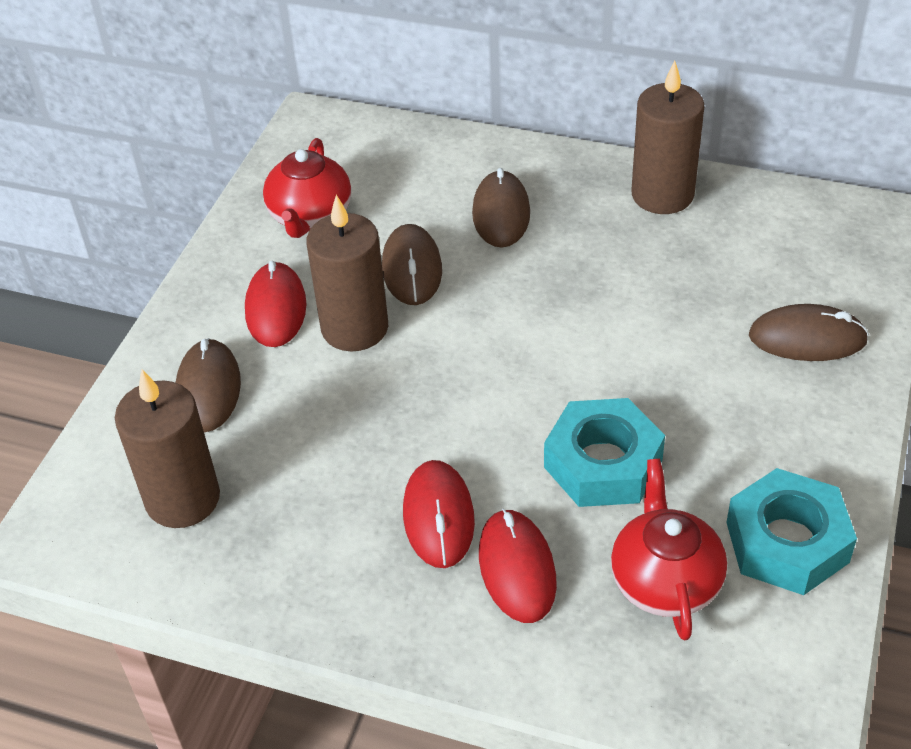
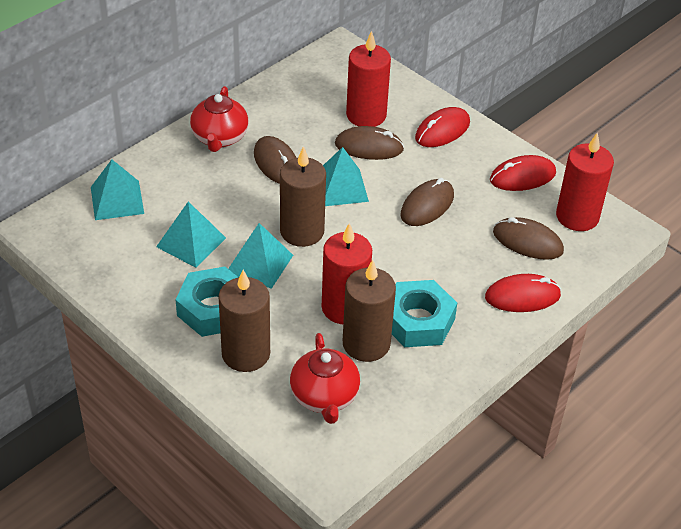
red candle: none = 0 -> [322,223,372,324] [346,31,391,127] [556,132,614,231] = 3
turquoise pyramid: none = 0 -> [91,159,144,220] [156,202,226,268] [228,223,293,289] [323,147,369,206] = 4

